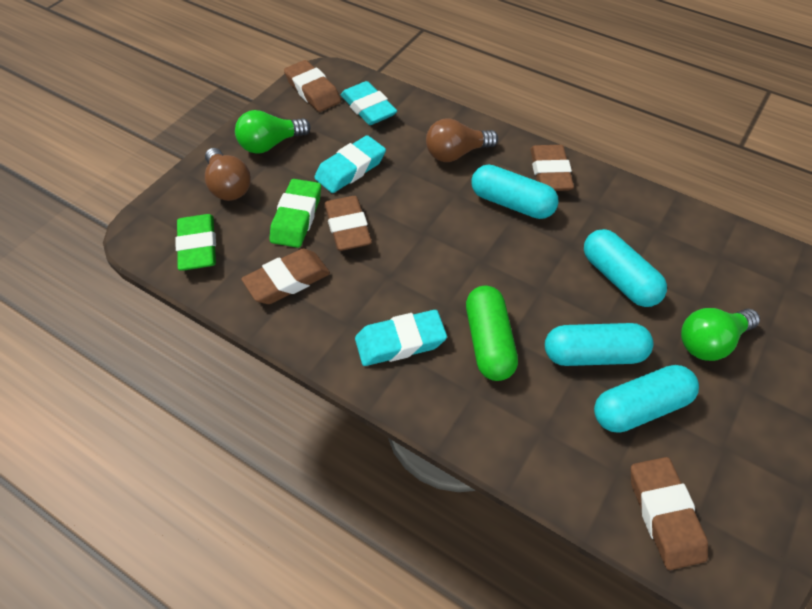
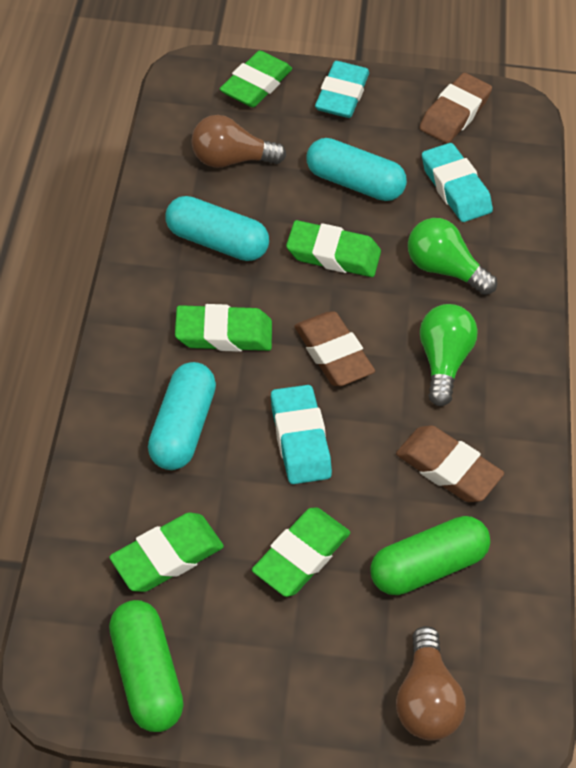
brown eraser: [241,249,330,304] [284,60,341,112] [324,196,372,251] [530,145,574,191] [631,457,708,570] = 5 -> [294,311,375,386] [396,425,504,502] [419,73,492,143] = 3
green capsule: [466,286,518,381] = 1 -> [109,600,184,732] [371,516,490,595] = 2
green eraser: [176,214,216,271] [270,179,321,248] = 2 -> [109,512,224,592] [175,304,272,352] [220,51,292,107] [252,507,350,597] [286,220,381,277] = 5
turquoise capsule: [472,165,559,219] [545,323,653,366] [584,229,667,307] [594,365,699,433] = 4 -> [148,362,216,470] [166,196,269,261] [306,138,407,201] = 3

